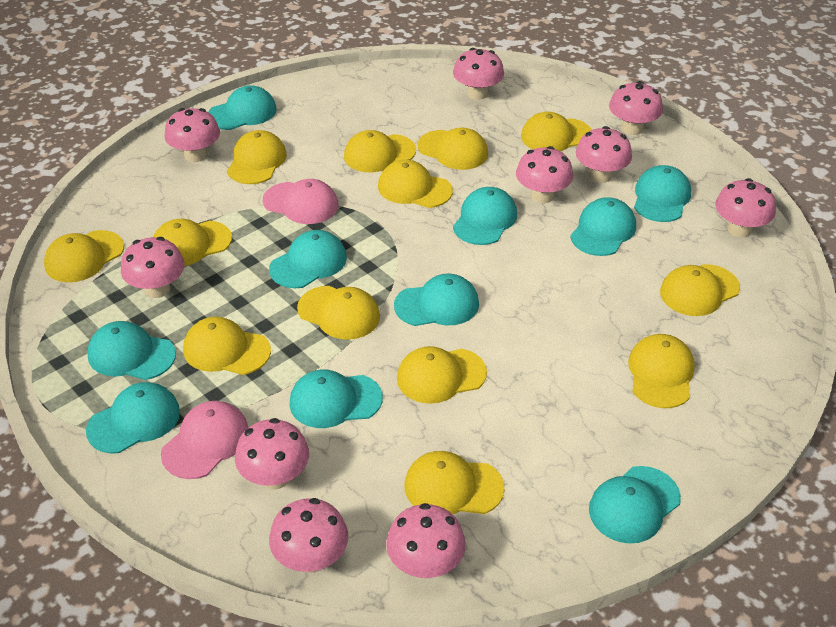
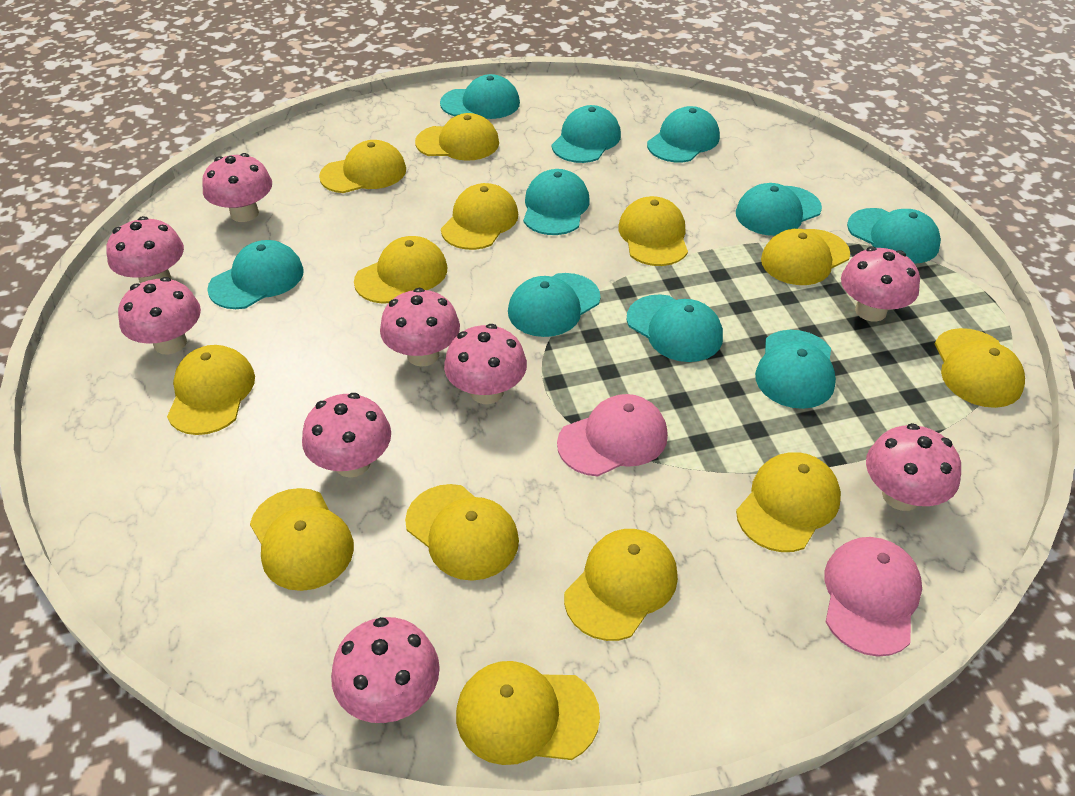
pink mushroom: [121,237,185,298] [164,108,220,162] [235,418,309,489] [269,498,348,573] [386,503,466,579] [453,48,504,100] [516,146,573,203] [576,126,632,183] [609,81,663,135] [715,178,776,238] = 10 -> [107,216,184,283] [118,277,201,354] [202,153,272,222] [302,393,391,478] [331,617,440,723] [380,288,460,367] [444,324,527,404] [841,247,920,322] [866,423,961,511] = 9

